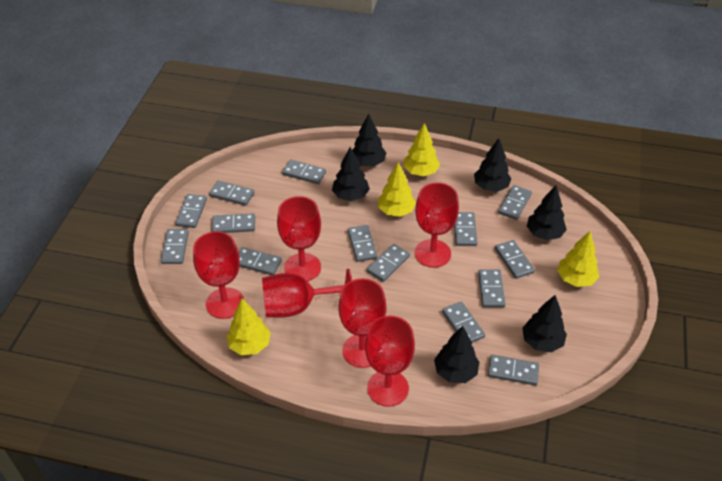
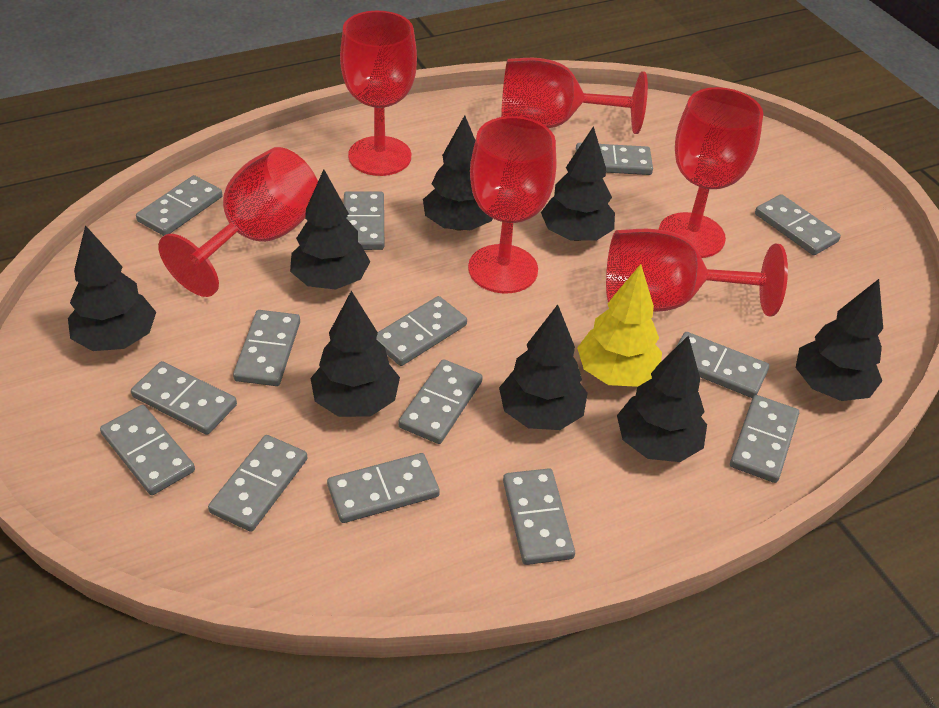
black tree: [332,147,370,201] [352,114,386,166] [434,326,479,383] [474,138,512,192] [522,295,567,352] [527,185,567,240] = 6 -> [68,225,156,351] [290,169,370,289] [311,291,400,417] [423,115,493,231] [499,305,588,430] [541,126,615,241] [617,335,707,462] [796,279,883,401] = 8
yellow tree: [226,298,271,355] [378,162,416,217] [403,123,440,176] [557,231,599,287] = 4 -> [577,264,662,387] = 1

